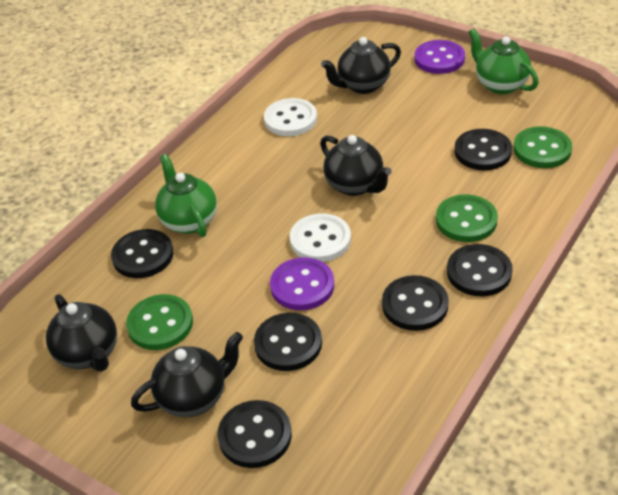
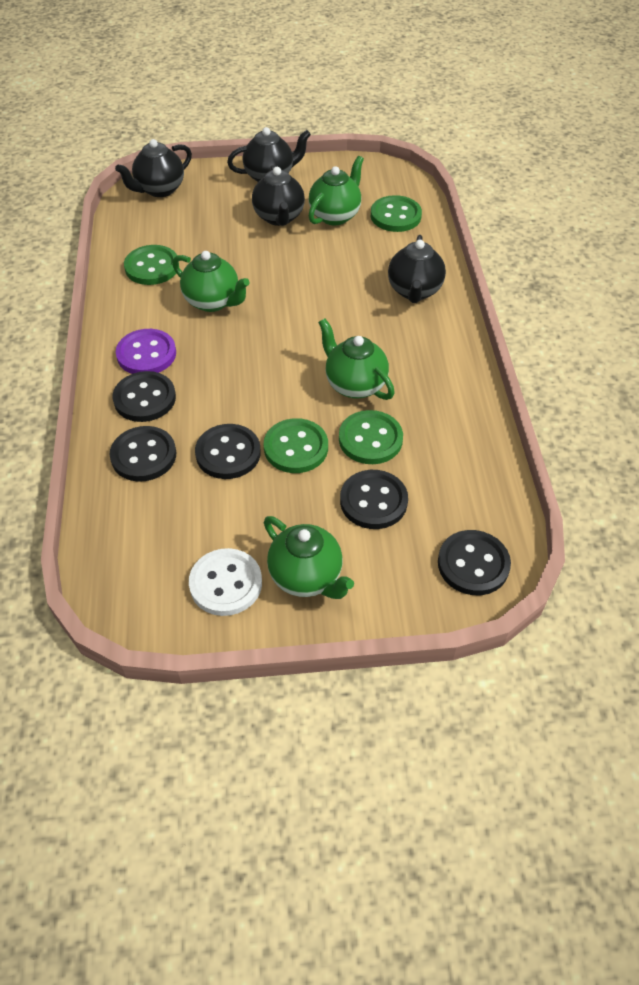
black button: [111,229,174,278] [218,400,292,468] [254,313,322,371] [382,275,449,331] [447,244,512,296] [454,129,512,170] = 6 -> [110,426,176,482] [113,371,176,422] [195,424,261,479] [340,470,408,529] [438,530,511,595] = 5
green button: [126,294,193,350] [436,194,498,242] [513,126,572,168] = 3 -> [124,245,179,285] [264,418,328,473] [339,410,403,464] [371,195,422,232] = 4
green teapot: [155,154,217,237] [469,28,539,94] = 2 -> [172,251,250,312] [264,516,354,599] [309,156,364,225] [318,318,395,400] = 4
purple button: [270,257,334,310] [414,40,465,74] = 2 -> [116,329,176,374] = 1
white button: [264,98,317,136] [290,214,351,262] = 2 -> [189,548,262,616] = 1

